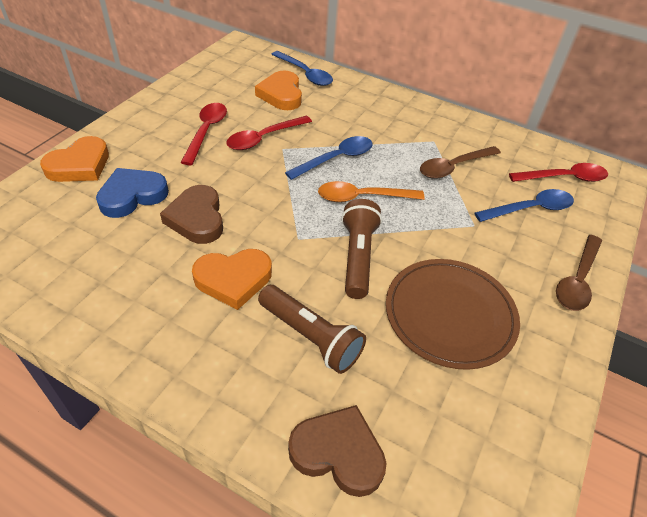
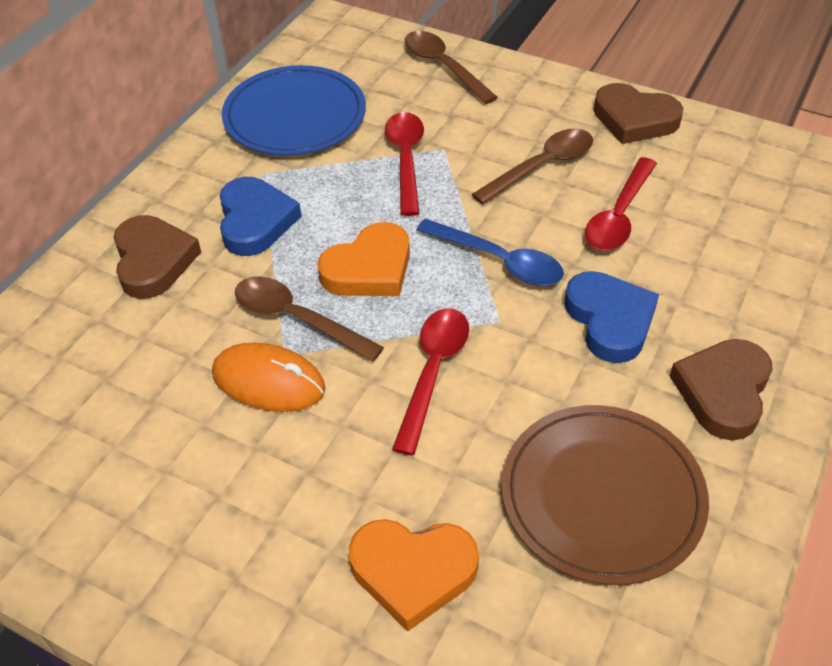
blue heart: [96,168,169,218] = 1 -> [219,177,301,256] [564,271,659,363] = 2
blue plate: none = 0 -> [222,65,366,155] = 1
blue spoon: [271,51,333,86] [285,136,373,180] [475,189,574,222] = 3 -> [417,219,564,286] = 1
brown flashlight: [258,285,366,374] [341,199,382,299] = 2 -> none = 0
brown heart: [160,185,223,244] [288,405,386,497] = 2 -> [113,215,201,299] [594,83,683,144] [670,339,773,441] = 3
brown spoon: [420,146,501,179] [556,235,602,311] = 2 -> [235,276,384,362] [405,31,498,104] [472,129,593,204] = 3
orange heart: [40,136,109,182] [192,249,272,310] [255,70,302,110] = 3 -> [318,222,410,296] [348,519,479,631] = 2
orange mouse: none = 0 -> [212,342,325,412] = 1
orange spoon: [318,181,425,202] = 1 -> none = 0

